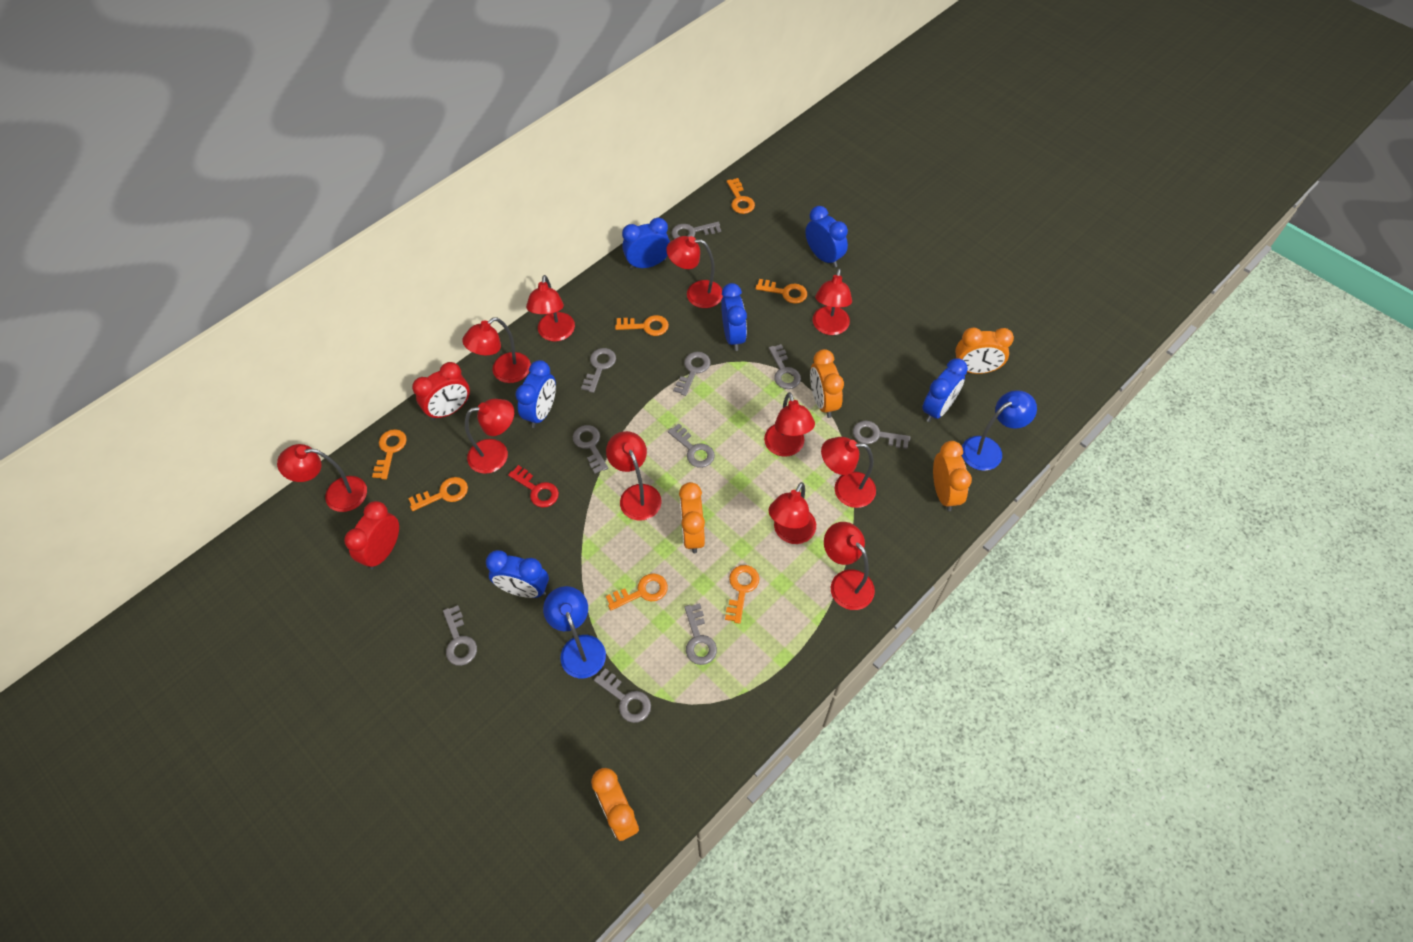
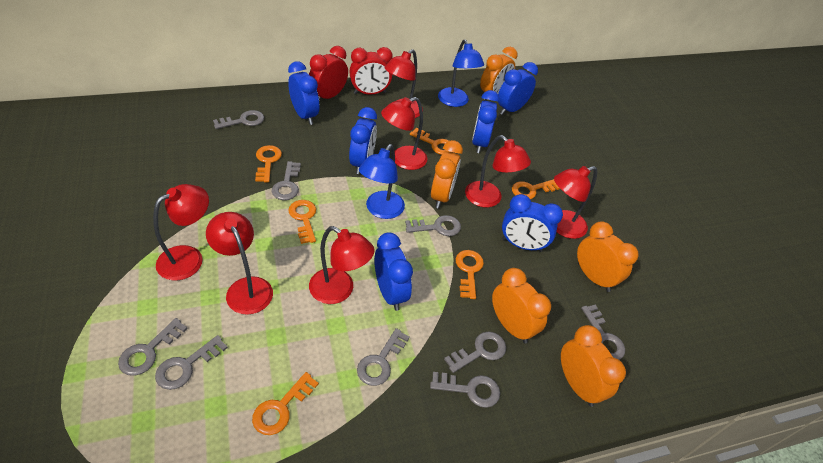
grey key: [443,605,477,666] [573,425,608,473] [581,348,616,393] [594,668,651,723] [668,423,715,468] [671,222,721,239] [673,352,710,396] [684,603,717,665] [769,344,801,389] [853,421,910,449] = 10 -> [118,318,188,376] [155,335,228,390] [213,110,264,129] [271,161,301,200] [357,328,410,386] [405,215,461,236] [430,372,500,408] [444,332,506,373] [581,304,625,360] = 9
orange key: [372,429,407,479] [408,477,468,511] [606,573,668,610] [615,315,669,336] [725,565,759,624] [727,178,755,214] [755,279,807,304] = 7 -> [252,372,319,435] [255,145,282,182] [288,200,316,244] [410,128,453,155] [456,250,484,299] [512,179,560,199] = 6
red key: [508,465,559,508] = 1 -> none = 0
red lamp: [277,444,367,512] [462,317,531,383] [465,399,514,474] [526,275,575,342] [606,431,661,521] [666,236,723,308] [764,392,815,457] [769,482,816,544] [813,268,852,335] [821,437,876,508] [824,522,875,610] = 11 -> [153,184,209,281] [206,212,273,315] [309,226,375,304] [381,97,428,170] [385,49,423,118] [465,135,531,207] [554,166,597,239] = 7

